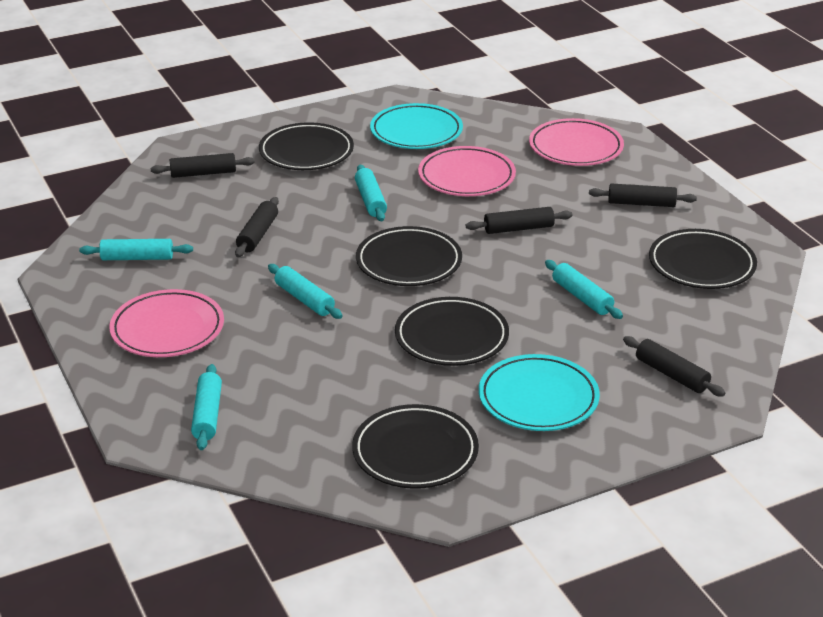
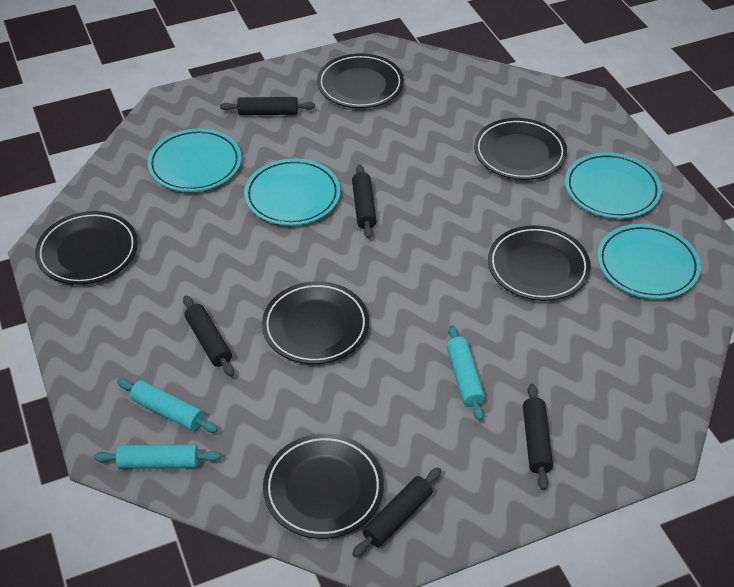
black plate: [259,122,354,170] [352,404,479,489] [356,226,462,286] [395,297,509,366] [649,229,757,289] = 5 -> [35,211,138,285] [262,281,369,364] [263,434,384,539] [317,53,404,108] [474,118,567,180] [488,225,591,301] = 6
pink plate: [109,289,224,357] [418,146,516,196] [529,118,624,166] = 3 -> none = 0
turquoise plate: [370,103,463,149] [479,354,600,431] = 2 -> [147,129,241,192] [244,158,341,226] [565,152,662,219] [597,224,701,299] = 4
turquoise rolling pin: [79,239,193,260] [191,364,222,450] [268,264,343,319] [355,165,387,221] [545,260,623,319] = 5 -> [94,444,221,469] [117,379,218,433] [447,325,485,421] = 3

